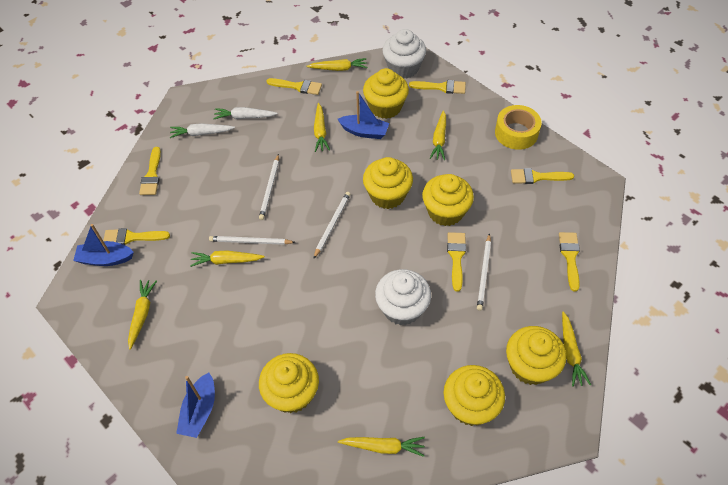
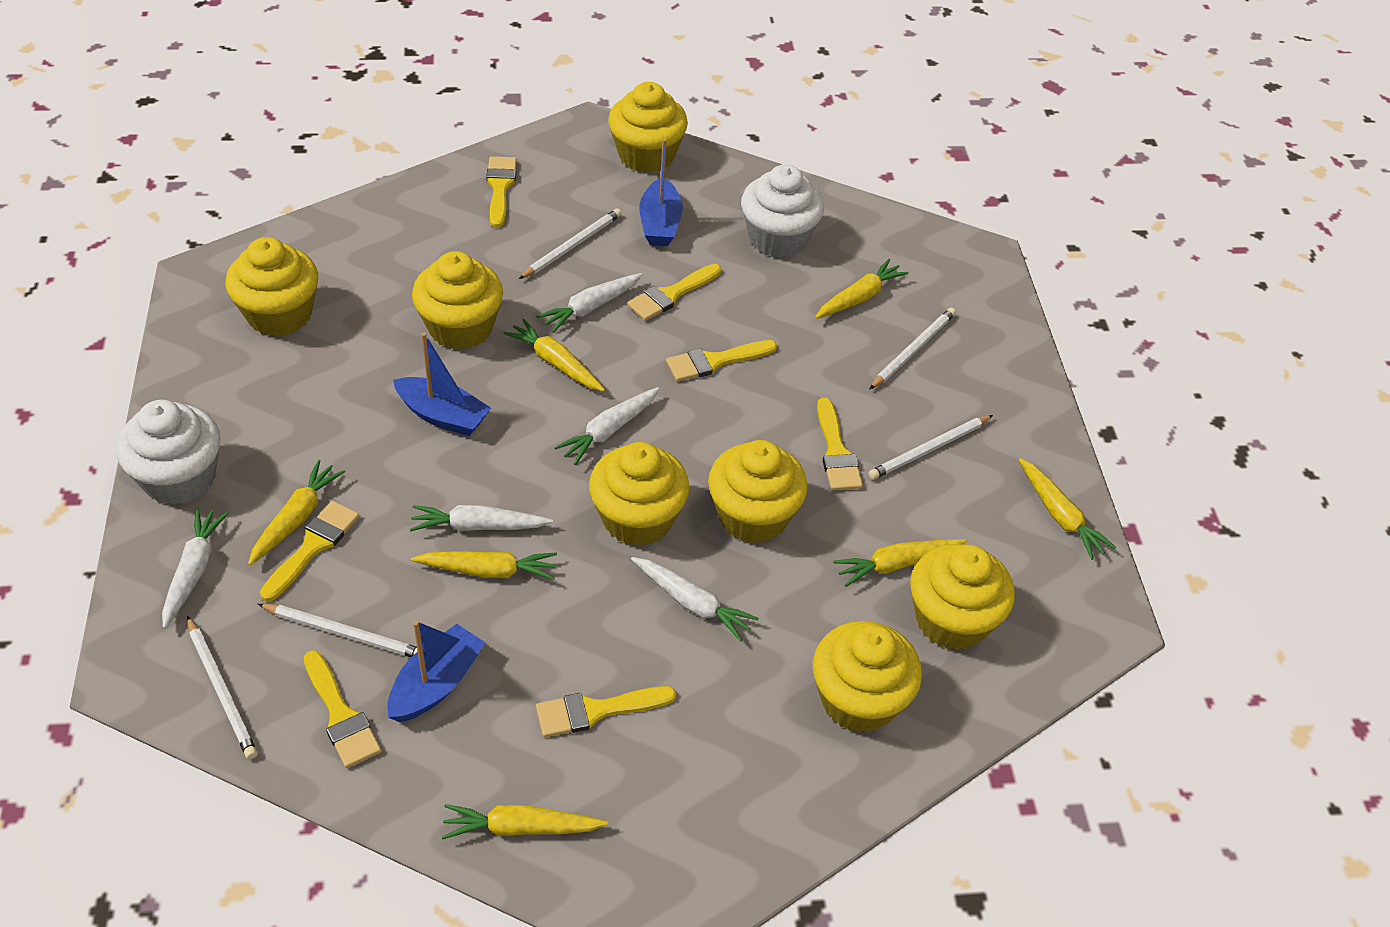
white carrot: [170,123,235,138] [213,107,278,119] = 2 -> [162,508,228,629] [410,505,553,531] [536,273,643,333] [554,387,659,465] [631,557,759,642] = 5
white pencil: [209,236,295,245] [259,154,279,220] [314,192,351,258] [477,233,491,311] = 4 -> [187,616,258,759] [258,604,418,658] [519,208,622,279] [868,415,993,480] [870,308,956,389] = 5
yellow cupcake: [259,353,319,413] [363,68,409,119] [363,157,413,209] [422,174,474,226] [443,365,505,426] [506,326,566,385] = 6 -> [225,237,318,336] [412,251,503,350] [589,442,690,546] [608,82,688,173] [708,440,808,543] [813,621,922,733] [910,544,1015,650] = 7
yellow tape: [495,105,542,150] = 1 -> none = 0

